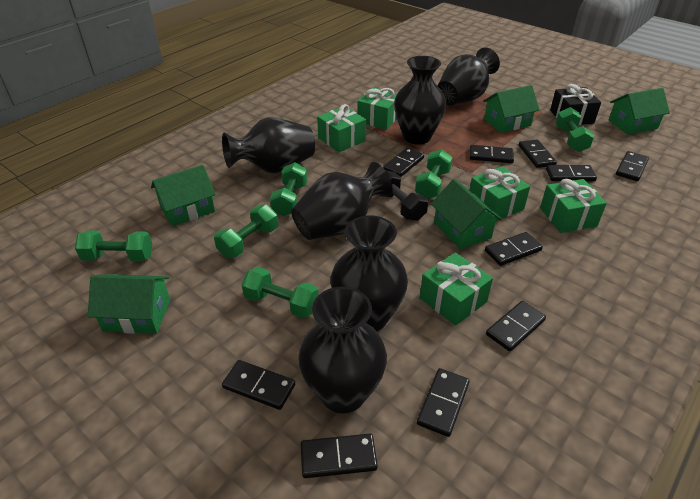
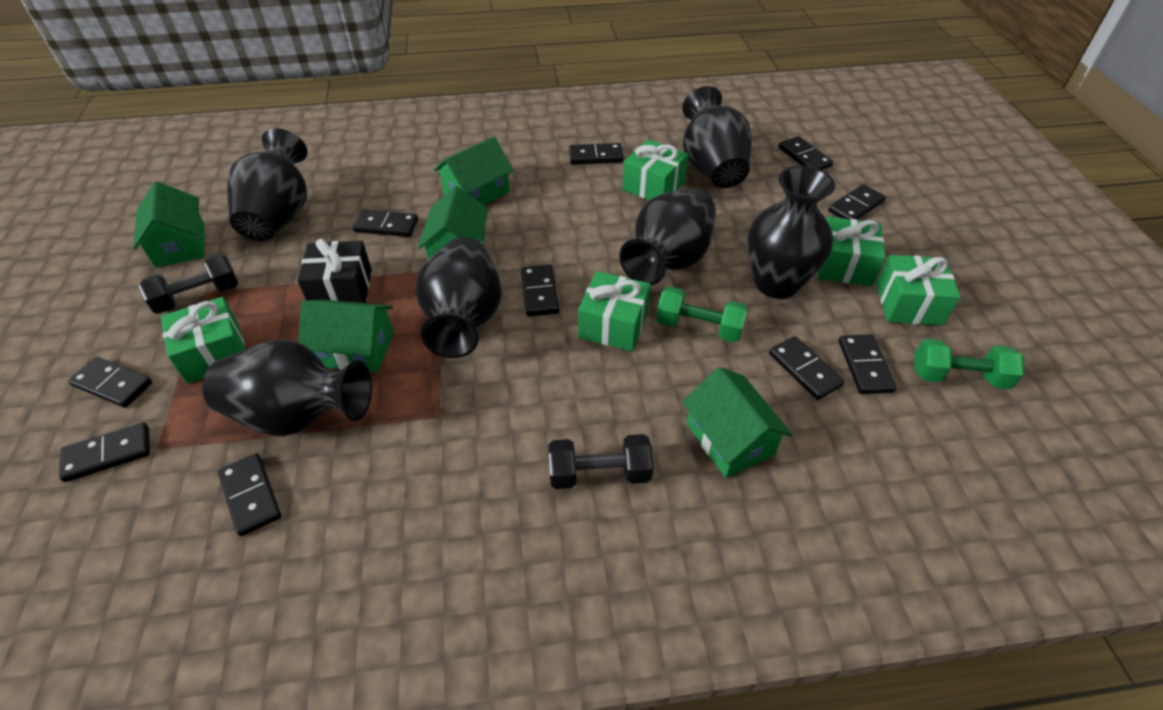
black dumbbell: [380,170,428,221] = 1 -> [138,254,238,314] [548,434,654,489] = 2
green dumbbell: [75,230,152,262] [214,204,278,258] [242,267,318,318] [270,162,308,216] [415,149,453,199] [556,107,594,152] = 6 -> [656,286,748,342] [914,339,1024,389] = 2

